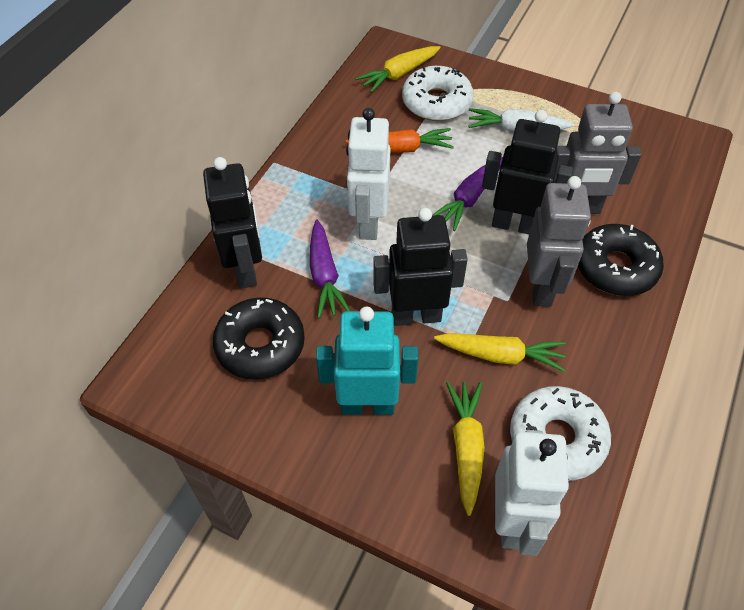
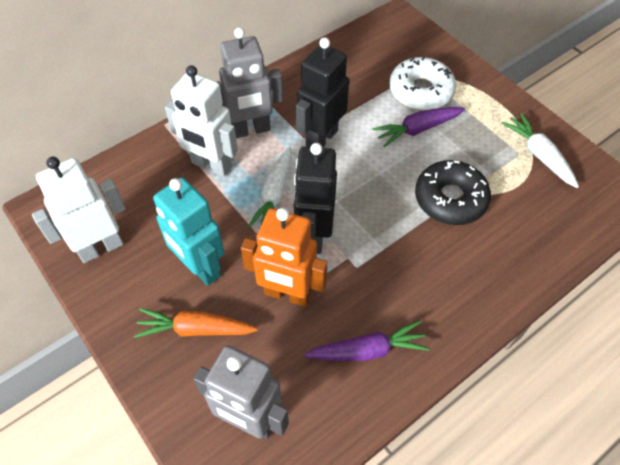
black donut: [213,297,305,380] [578,224,664,296] = 2 -> [415,160,491,225] = 1
black robot: [203,157,262,289] [373,208,468,326] [482,110,573,234] = 3 -> [293,143,337,254] [296,37,349,148] = 2
orange robot: none = 0 -> [241,208,328,307] = 1
white carrot: [468,108,574,131] = 1 -> [247,147,292,228] [502,113,579,188] = 2
white donut: [402,66,473,121] [510,386,611,481] = 2 -> [389,56,456,110] = 1
yellow carrot: [356,46,440,93] [434,333,566,372] [446,381,485,516] = 3 -> none = 0

